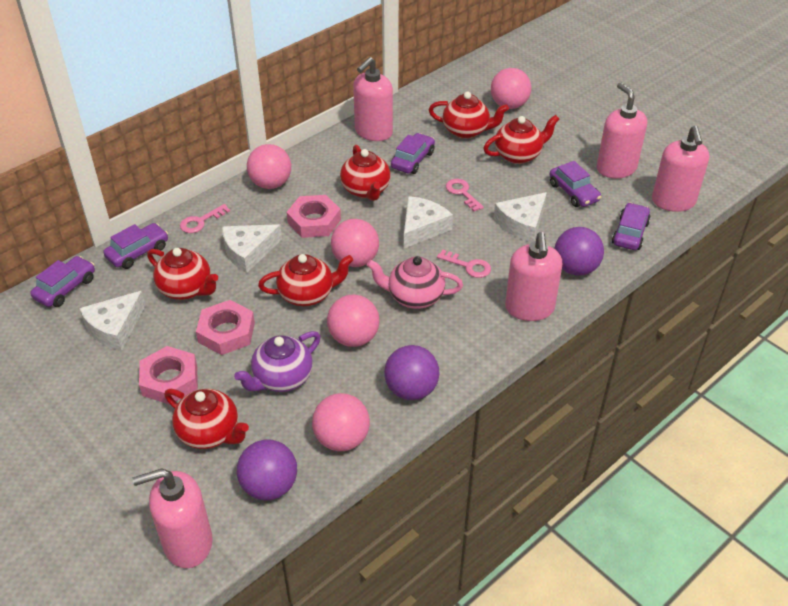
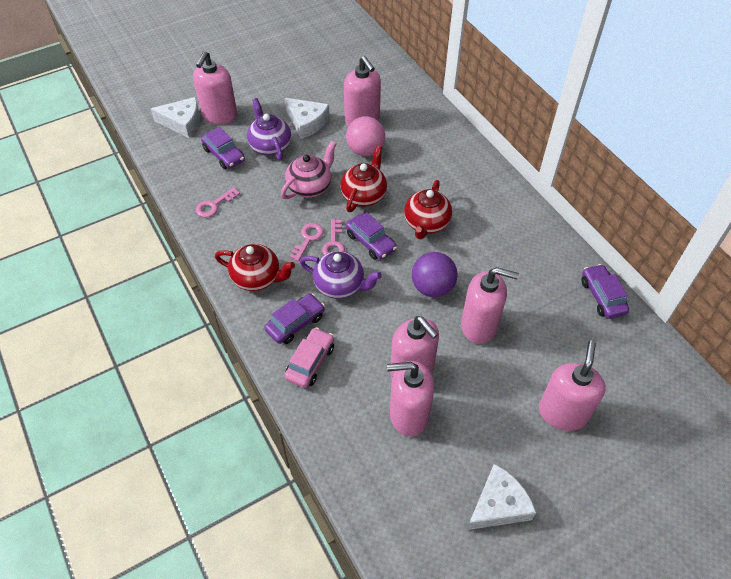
pink ball: [247,144,291,189] [312,393,370,451] [327,295,379,347] [331,219,379,267] [491,68,531,109] = 5 -> [346,116,385,156] = 1
pink car: none = 0 -> [285,327,334,388] = 1
pink nut: [139,346,198,405] [196,300,255,355] [287,195,341,238] = 3 -> none = 0
pink soap dispenser: [132,468,213,568] [353,57,393,141] [505,232,562,321] [597,82,647,179] [652,126,710,212] = 5 -> [193,51,237,125] [344,56,381,127] [387,361,434,437] [390,316,439,378] [461,267,519,344] [539,340,606,431] = 6
purple ball: [237,440,297,501] [384,345,440,400] [554,227,604,276] = 3 -> [412,252,458,297] = 1
purple car: [30,256,95,307] [103,223,168,269] [391,133,435,174] [549,161,601,207] [612,203,651,250] = 5 -> [201,127,245,169] [264,294,325,344] [346,212,397,260] [581,264,629,319] = 4
purple teapot: [234,331,321,392] = 1 -> [247,98,291,160] [300,251,382,299] = 2
red teapot: [147,248,218,300] [164,389,249,449] [258,254,353,306] [340,145,391,201] [429,92,509,139] [483,115,559,164] = 6 -> [215,244,295,291] [340,145,387,212] [404,180,452,240] = 3
white cheese: [79,291,146,351] [222,224,282,273] [404,196,453,248] [494,192,547,242] = 4 -> [151,97,200,138] [285,98,330,139] [467,464,536,530] = 3

